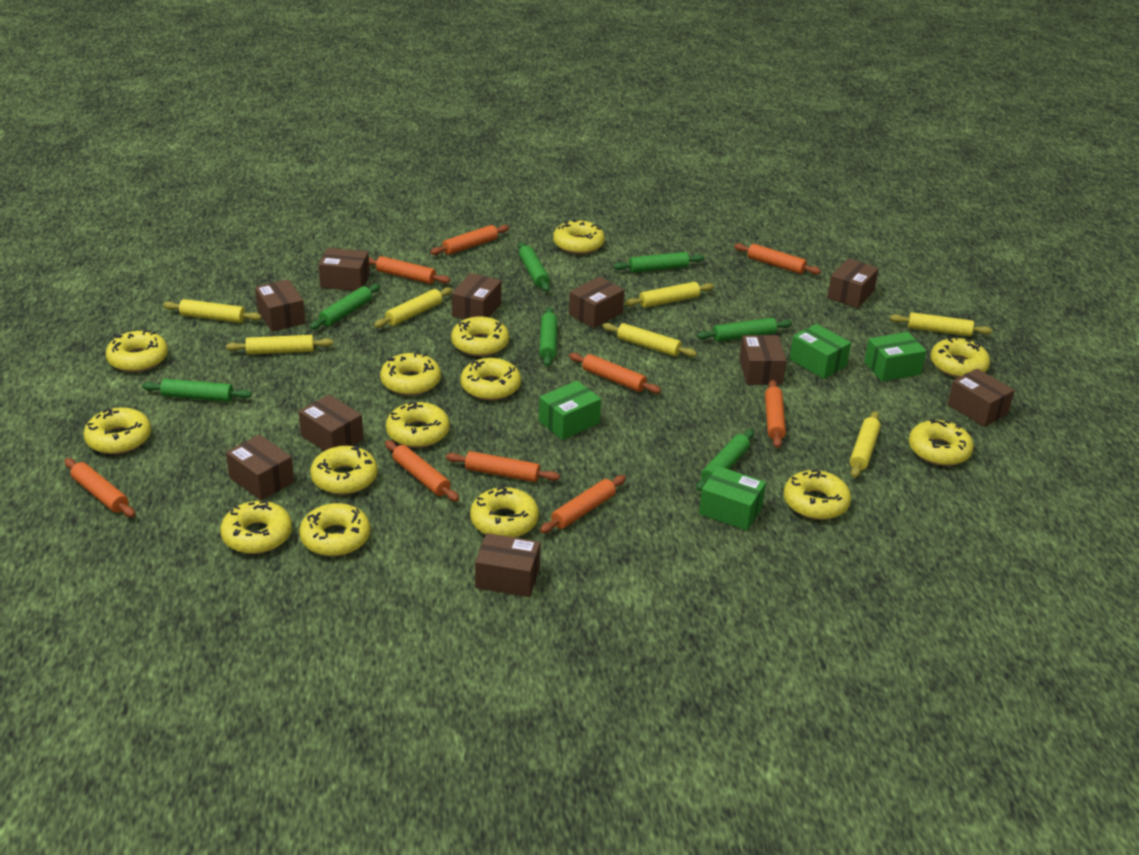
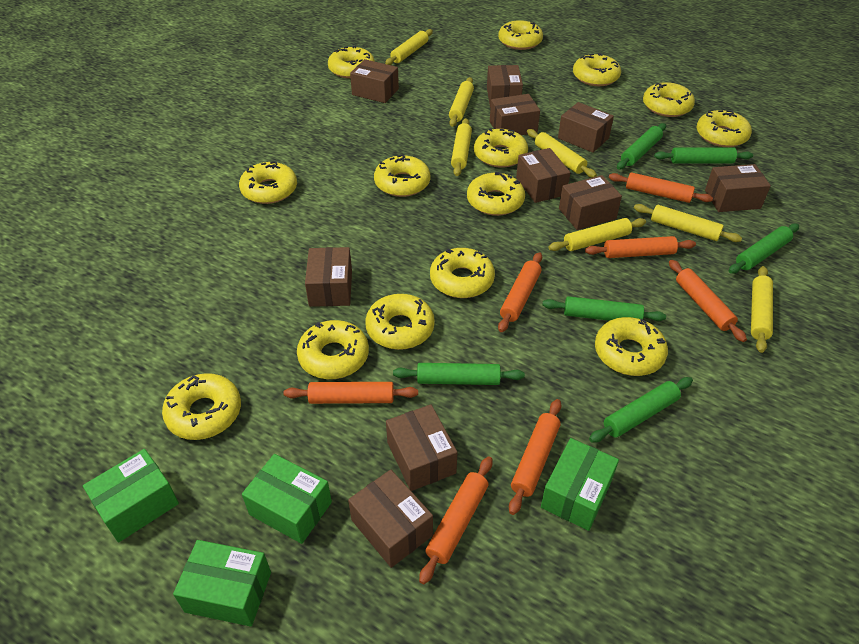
green rolling pin: [142,379,252,402] [310,284,380,330] [519,242,550,292] [539,307,557,366] [613,252,704,273] [696,429,754,491] [697,318,792,342] = 7 -> [393,363,525,385] [542,296,666,321] [589,377,693,443] [617,123,666,170] [654,147,753,163] [729,223,799,274] = 6
orange rolling pin: [65,458,135,517] [369,256,450,284] [385,440,459,501] [430,225,509,255] [446,451,560,482] [540,475,626,533] [569,353,661,394] [734,243,821,275] [765,380,786,448] = 9 -> [283,382,418,404] [419,456,493,584] [498,252,542,332] [509,399,562,515] [585,236,696,258] [609,172,713,203] [669,260,747,342] = 7

